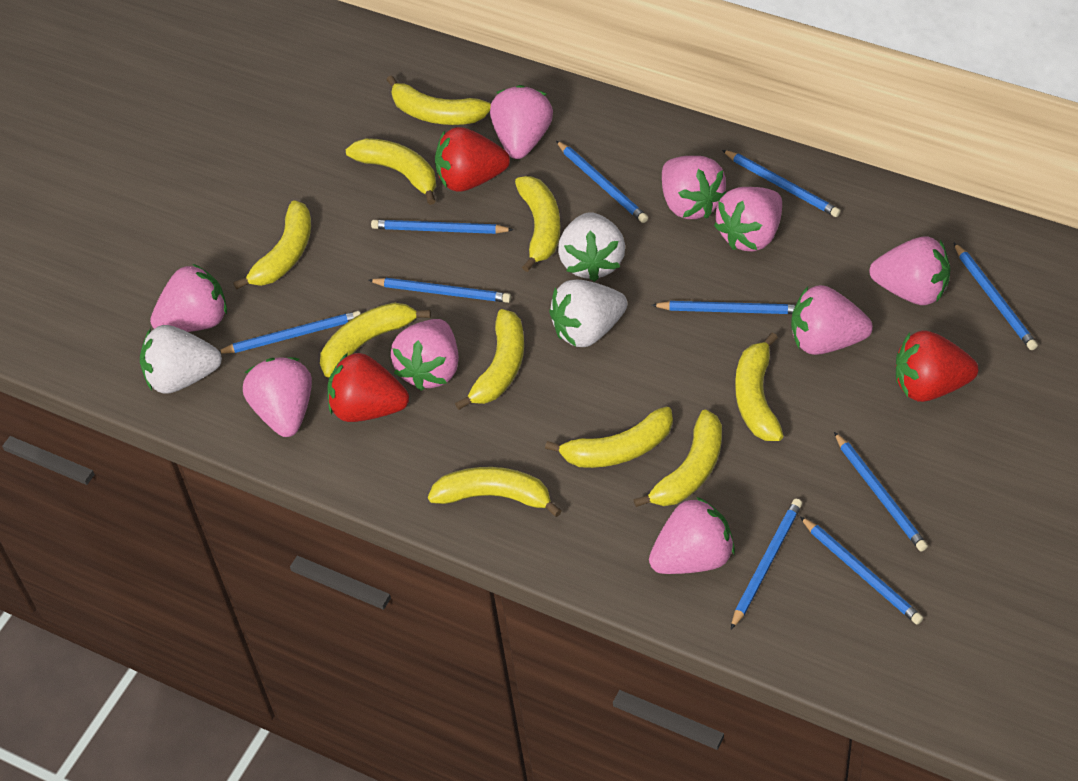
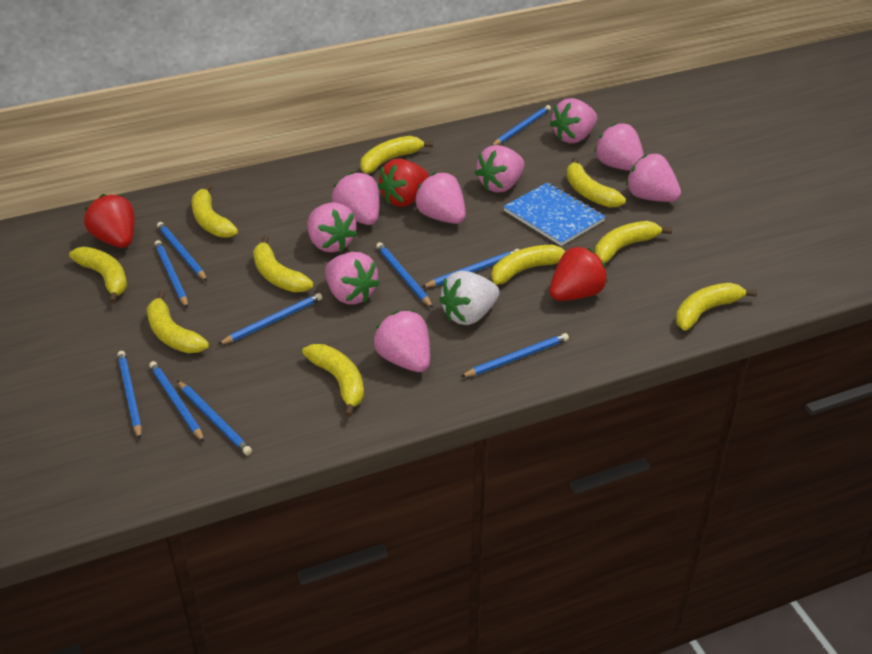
blue notebook: none = 0 -> [503,182,606,246] = 1
white strawberry: [140,325,222,394] [549,280,628,347] [558,212,625,282] = 3 -> [439,271,499,325] = 1

